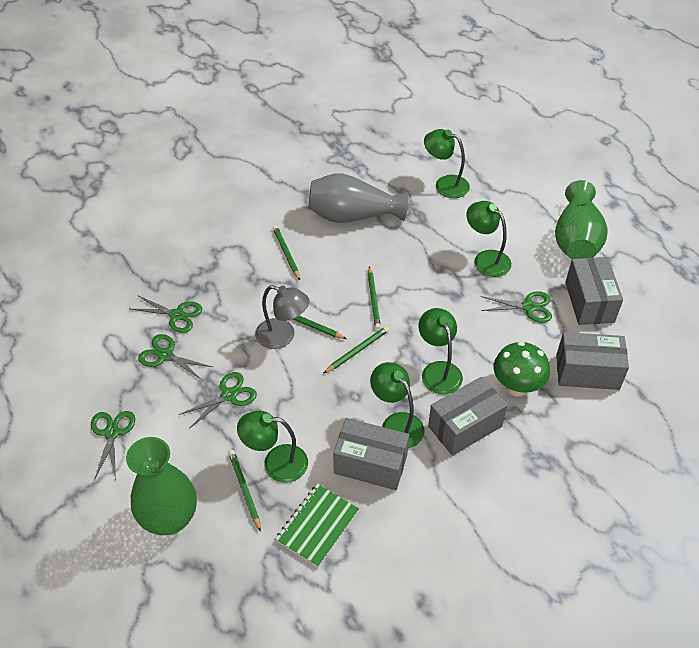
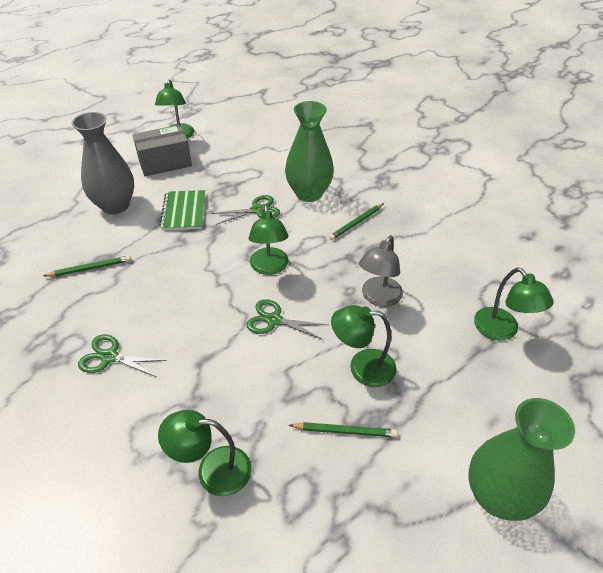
green mushroom: [493,342,550,397] = 1 -> none = 0
green pencil: [228,450,261,532] [273,225,300,280] [273,309,346,339] [323,326,389,374] [368,266,381,330] = 5 -> [44,256,131,276] [289,422,397,437] [329,203,384,240] = 3
green scissors: [91,411,135,481] [131,295,202,333] [138,334,212,380] [179,372,257,429] [481,291,552,323] = 5 -> [78,334,167,377] [212,195,280,225] [246,299,328,340] = 3
grey box: [333,418,409,490] [428,377,508,456] [556,332,629,390] [565,257,623,325] = 4 -> [132,125,192,176] = 1

